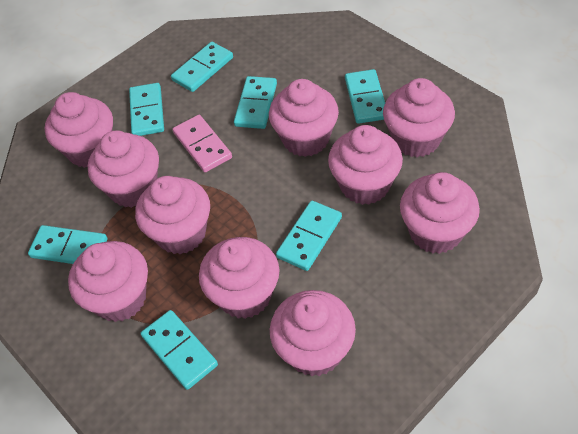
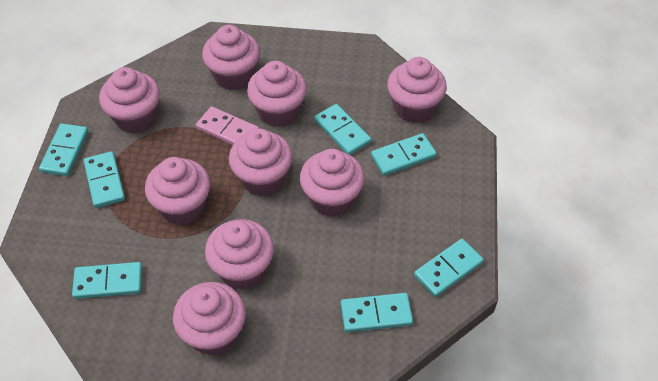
pink cupcake: [45,92,113,168] [68,241,148,322] [88,130,159,208] [135,176,210,254] [199,237,279,319] [269,79,339,157] [270,290,356,376] [328,125,403,205] [383,78,455,157] [400,172,480,254] = 10 -> [99,67,160,134] [145,157,210,225] [173,282,246,356] [202,25,260,90] [205,219,274,290] [229,128,292,196] [247,61,307,127] [300,149,364,217] [387,57,447,123] = 9

